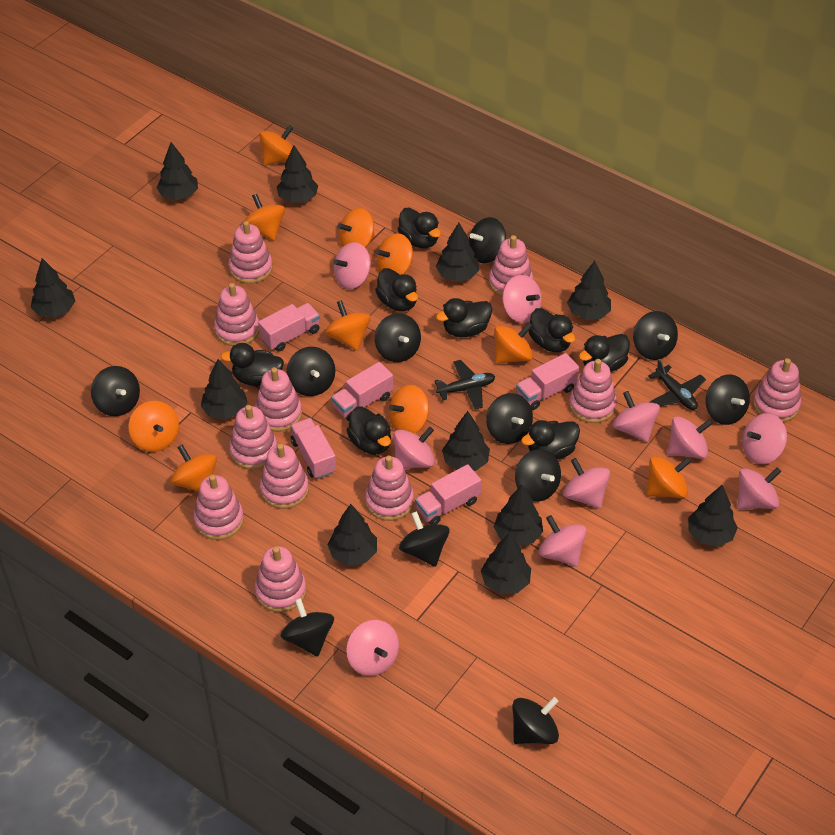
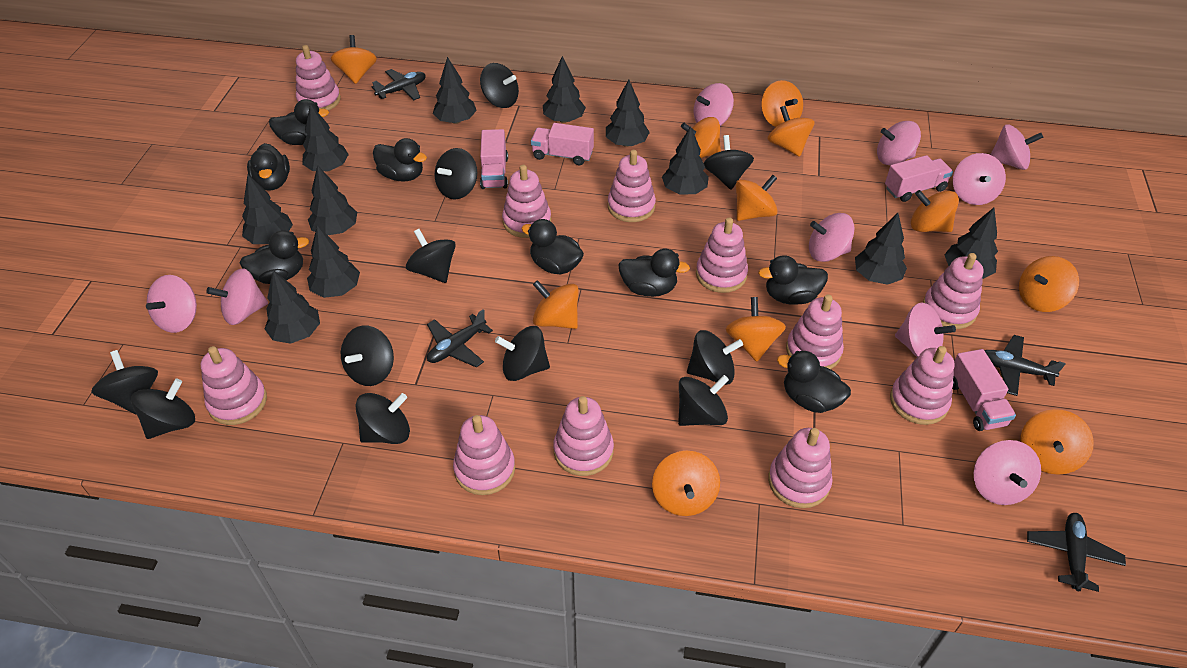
black plane: [434,360,495,409] [648,359,706,410] = 2 -> [372,69,426,100] [427,309,493,368] [984,335,1066,396] [1027,513,1126,592] = 4
orange spinning top: [128,401,179,452] [171,444,217,492] [244,194,285,241] [259,125,293,166] [325,300,371,351] [337,208,375,248] [376,233,413,275] [389,385,429,434] [494,322,533,364] [647,456,691,498] = 10 -> [331,35,377,84] [533,280,578,329] [652,451,720,516] [681,117,721,158] [726,297,786,362] [736,175,778,221] [761,80,803,127] [767,106,814,157] [911,190,959,232] [1019,256,1079,312] [1020,409,1094,475] = 11
pink spinning top: [333,242,371,289] [346,620,399,676] [394,427,435,469] [502,275,542,323] [539,515,587,567] [563,458,610,509] [612,391,660,442] [667,416,713,459] [737,467,781,509] [742,413,787,464] = 10 -> [146,275,197,333] [206,268,268,325] [693,83,734,126] [809,213,855,262] [877,121,921,165] [895,302,956,357] [953,153,1006,205] [974,440,1041,505] [990,124,1043,170] = 9
pink truck: [258,303,320,352] [290,418,336,479] [331,362,393,421] [415,464,481,525] [516,353,579,410] = 5 -> [480,129,508,189] [531,123,594,165] [885,155,953,202] [952,349,1016,431] = 4

